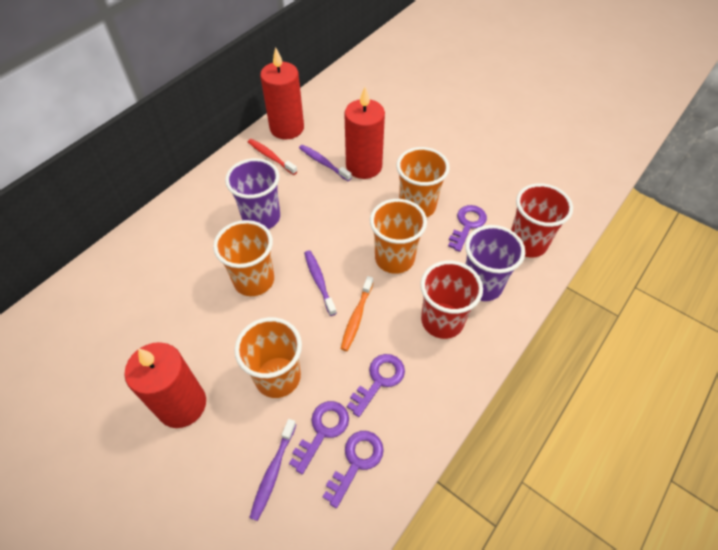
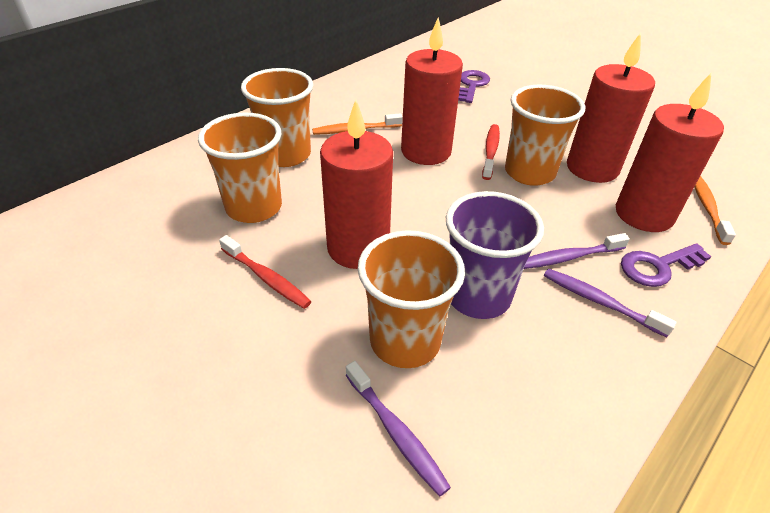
orange toothbrush: [341,276,374,351] = 1 -> [312,113,403,135] [694,176,736,245] = 2
purple cup: [225,158,280,229] [465,225,525,301] = 2 -> [446,191,544,319] = 1
purple key: [289,401,349,474] [323,431,384,508] [347,354,405,417] [448,205,487,252] = 4 -> [458,70,490,103] [621,243,711,287] = 2
red candle: [124,342,206,428] [260,47,304,139] [344,87,385,179] = 3 -> [320,100,393,269] [401,17,463,165] [567,33,655,183] [616,73,724,232] = 4
red cup: [420,261,483,339] [511,183,573,257] = 2 -> none = 0
red toothbrush: [248,139,298,175] = 1 -> [219,235,312,309] [482,124,500,180] = 2

